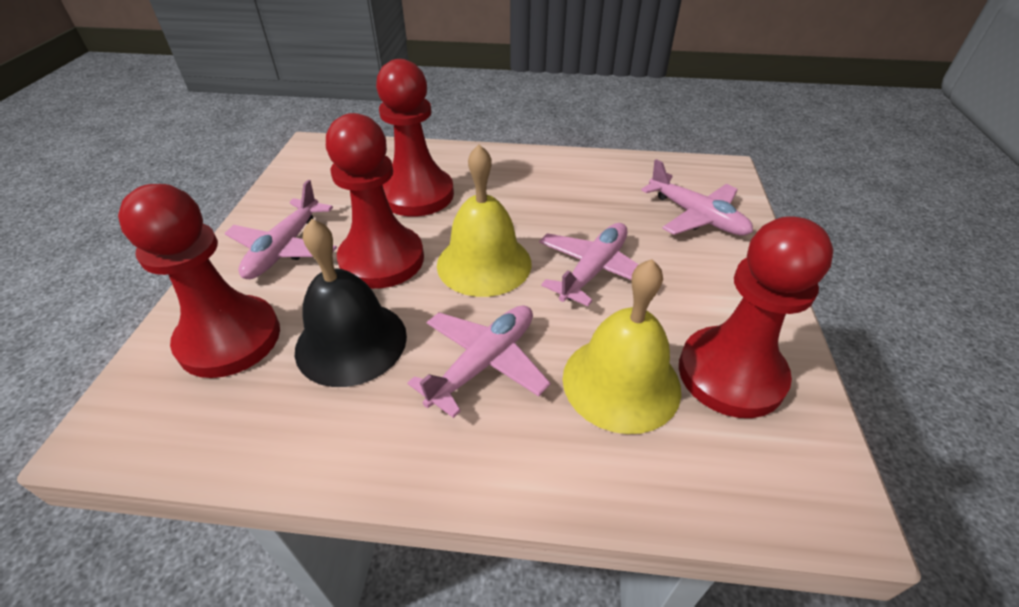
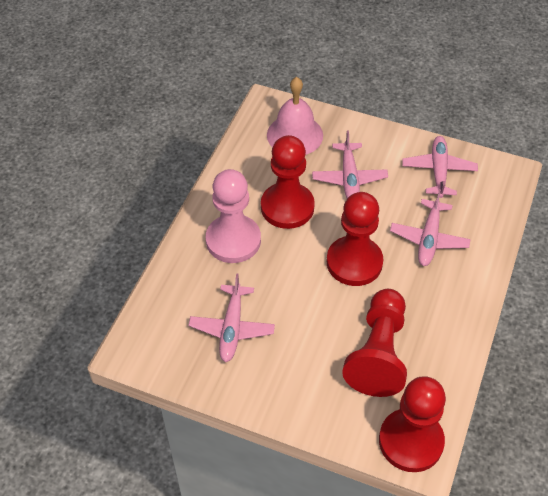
black bell: [295,219,407,387] = 1 -> none = 0
pink bell: none = 0 -> [267,77,323,155] = 1
pink pawn: none = 0 -> [206,169,261,263] = 1
yellow bell: [437,144,532,297] [563,259,681,434] = 2 -> none = 0

